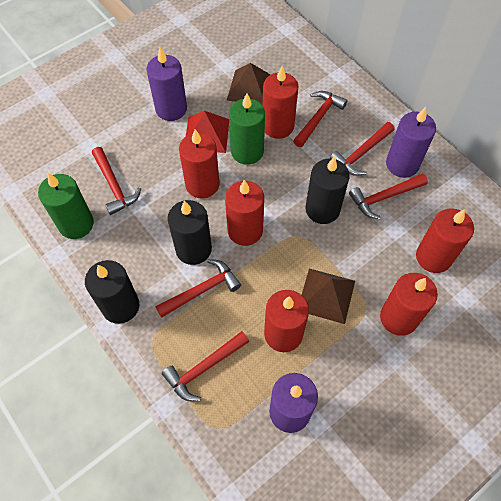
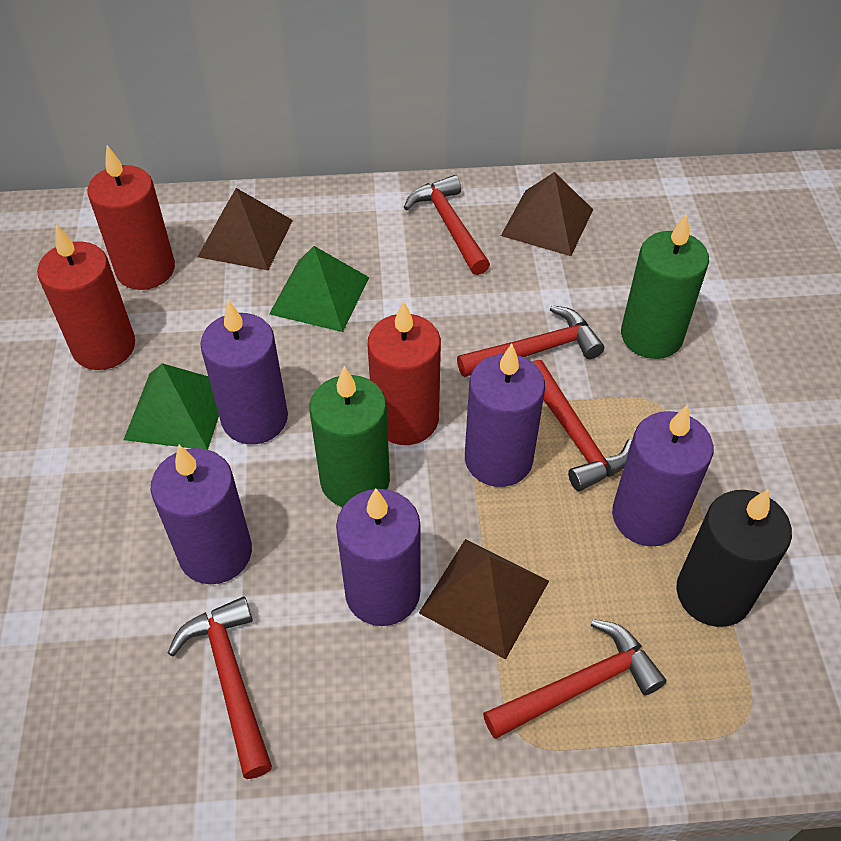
black candle: [85,260,139,324] [168,200,212,265] [306,156,350,224] = 3 -> [676,489,792,627] = 1
brown pyramid: [227,63,270,106] [302,268,355,324] = 2 -> [198,188,293,270] [419,539,549,660] [501,172,593,256] = 3
green pyramid: none = 0 -> [124,363,219,449] [269,246,369,332] = 2
purple candle: [147,47,187,121] [269,373,318,433] [386,107,436,178] = 3 -> [151,445,252,584] [200,300,288,444] [336,489,421,626] [465,343,545,487] [612,405,713,546] = 5
red candle: [179,129,219,199] [225,180,264,246] [263,66,299,139] [264,290,309,352] [380,273,438,336] [416,209,474,273] = 6 -> [37,225,135,370] [87,145,175,290] [368,301,441,445] = 3
red hammer: [92,147,141,215] [155,259,241,318] [162,331,249,401] [293,91,348,147] [330,122,395,176] [349,174,428,219] = 6 -> [168,596,272,779] [404,175,490,275] [457,305,604,377] [483,619,666,739] [532,360,632,491] = 5
red pyramid: [186,111,229,153] = 1 -> none = 0

